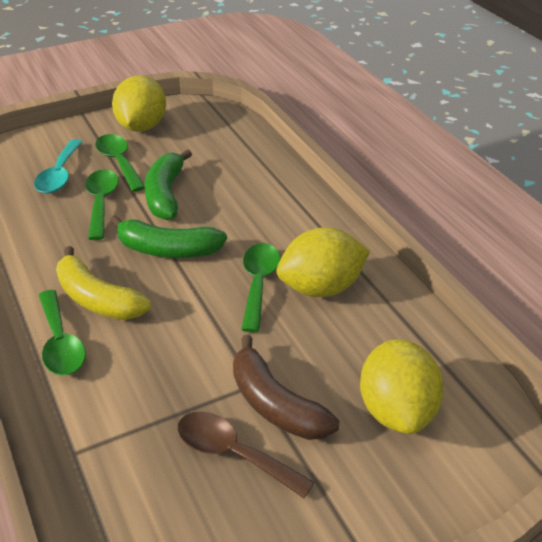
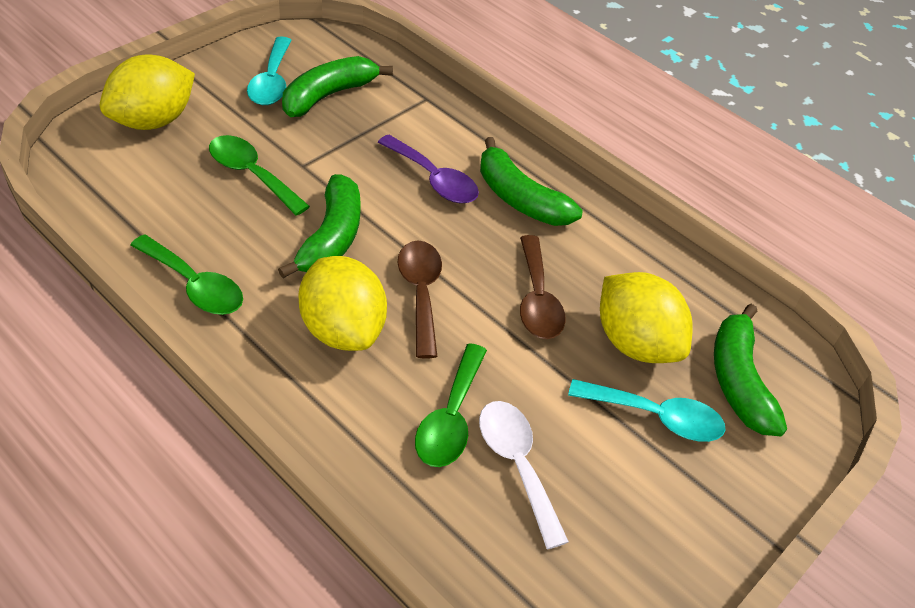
brown banana: [233,335,339,440] = 1 -> none = 0
brown spoon: [177,411,315,498] = 1 -> [398,241,442,358] [520,235,565,339] = 2
green banana: [110,215,227,258] [145,149,192,220] = 2 -> [278,174,361,278] [282,56,393,117] [480,137,582,226] [714,304,787,436] = 4
green spoon: [39,290,86,376] [85,169,119,240] [95,134,145,192] [241,243,280,332] = 4 -> [130,234,243,315] [209,135,310,216] [415,343,487,467] = 3
purple spoon: none = 0 -> [378,135,479,203] = 1
turquoise spoon: [34,139,83,194] = 1 -> [247,37,292,105] [568,379,726,442] = 2
white spoon: none = 0 -> [479,401,569,549] = 1
yellow banana: [56,246,151,320] = 1 -> none = 0

